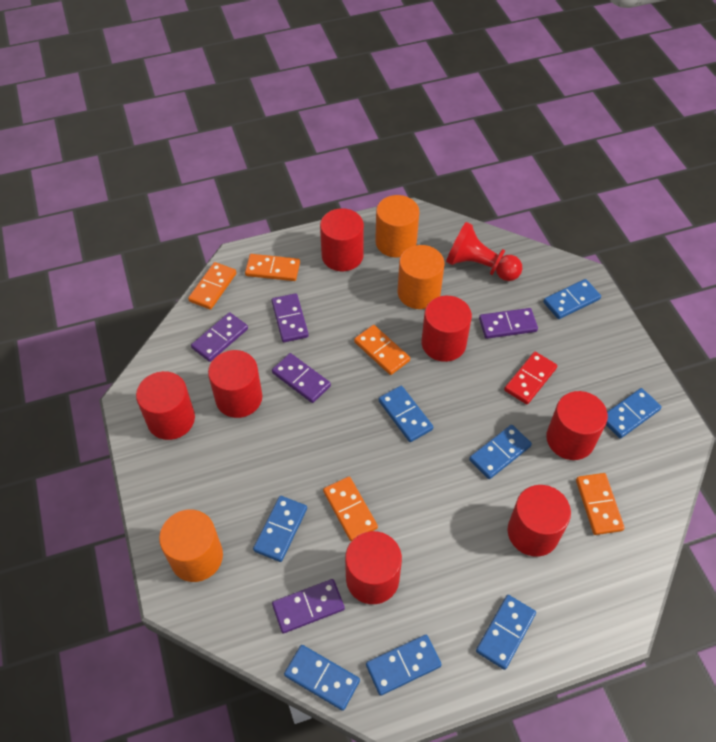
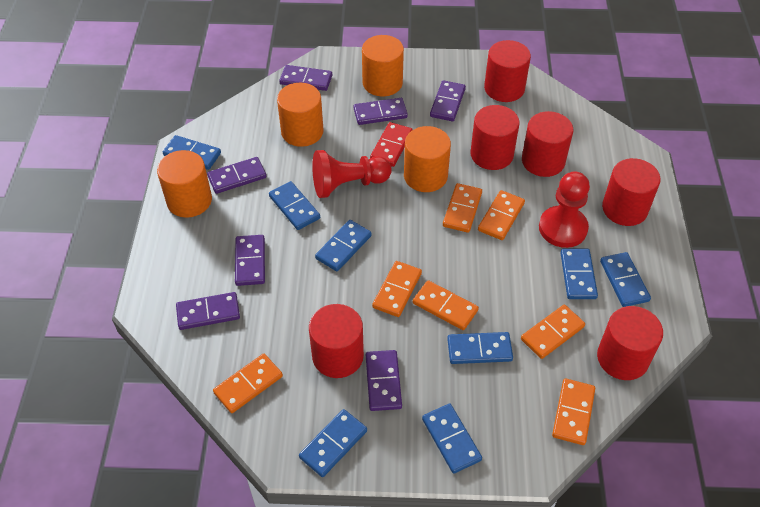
orange cylinder: [159,510,223,582] [375,195,419,258] [398,245,444,309] = 3 -> [157,150,212,218] [277,83,323,147] [362,35,404,96] [404,126,451,192] = 4
orange domino: [188,262,236,310] [245,254,300,281] [323,477,378,541] [354,325,410,375] [576,473,625,535] = 5 -> [213,354,283,413] [372,261,422,317] [413,280,479,330] [443,183,482,233] [478,190,525,240] [521,305,585,359] [552,378,595,445] = 7
purple domino: [191,312,248,362] [271,293,309,342] [272,353,331,403] [272,579,345,633] [479,308,538,339] = 5 -> [176,292,240,330] [207,157,266,194] [235,235,265,286] [279,65,332,91] [353,98,408,125] [366,350,402,411] [430,80,466,121] = 7
red cylinder: [136,371,195,440] [208,350,262,418] [320,208,364,271] [345,531,402,604] [422,296,472,362] [508,485,571,557] [546,391,608,460] = 7 -> [309,304,364,378] [470,105,520,170] [484,40,531,102] [522,111,573,177] [597,306,663,380] [602,158,661,226] = 6
red pawn: [446,222,522,281] = 1 -> [312,150,392,198] [539,171,590,248] = 2

